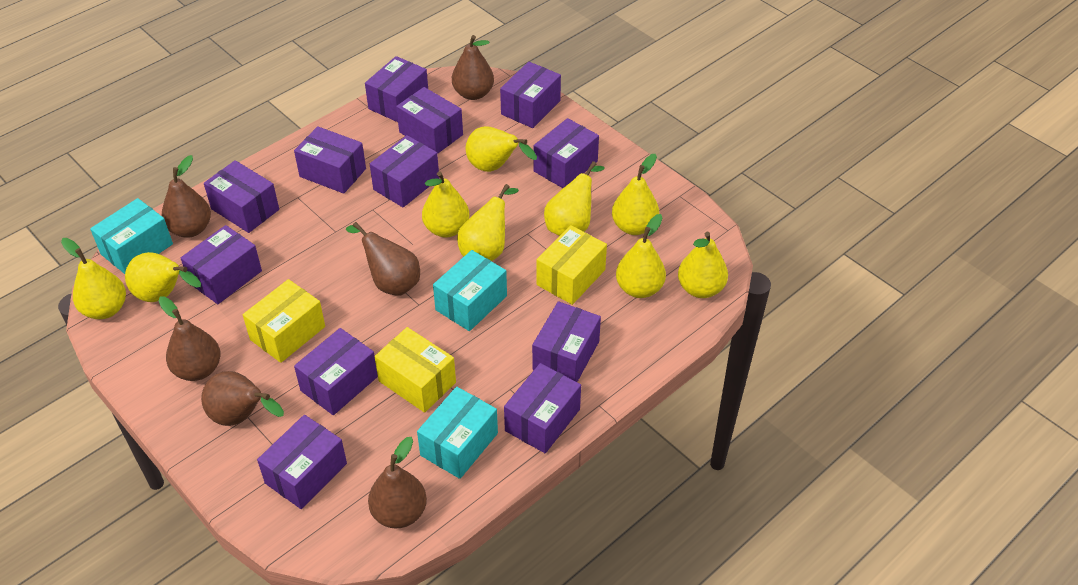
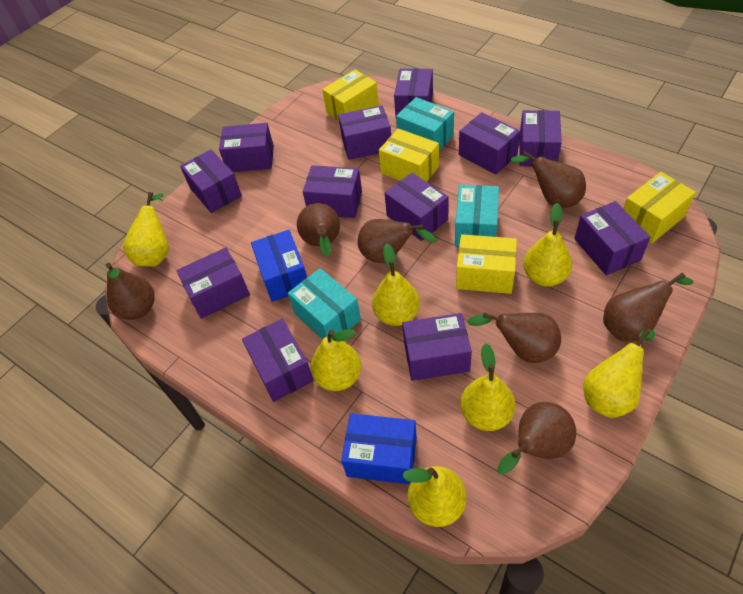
blue box: none = 0 -> [251,230,307,302] [341,413,417,485] = 2
brown pear: [159,296,221,381] [162,155,211,238] [201,371,284,426] [346,222,420,296] [368,437,427,528] [452,35,494,100] = 6 -> [106,263,155,320] [297,203,340,257] [357,219,437,263] [467,312,561,363] [497,402,576,475] [510,152,586,208] [603,273,694,342] = 7
yellow box: [243,279,325,363] [374,327,456,413] [537,225,607,305] = 3 -> [322,69,379,121] [379,129,439,182] [456,234,517,294] [623,172,696,243] = 4
yellow pear: [61,238,126,319] [125,252,201,302] [422,171,469,238] [457,184,519,261] [466,126,537,172] [544,161,605,236] [612,154,659,235] [616,214,666,298] [678,232,728,298] = 9 -> [123,192,169,267] [310,329,362,391] [372,244,420,326] [402,466,466,527] [460,343,516,431] [523,203,572,286] [583,329,655,418] = 7

